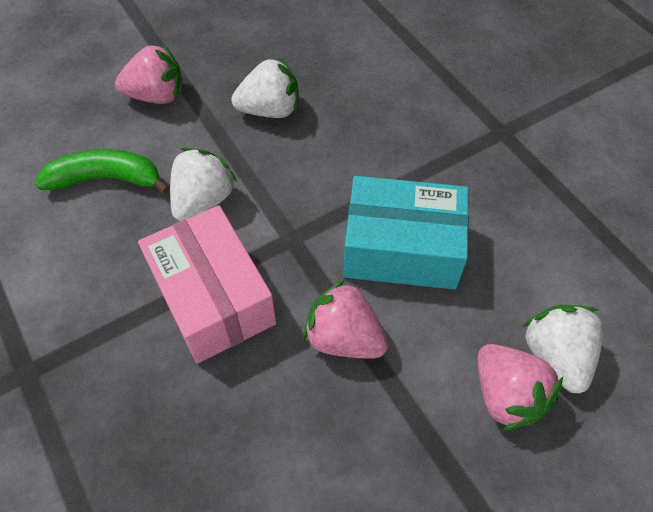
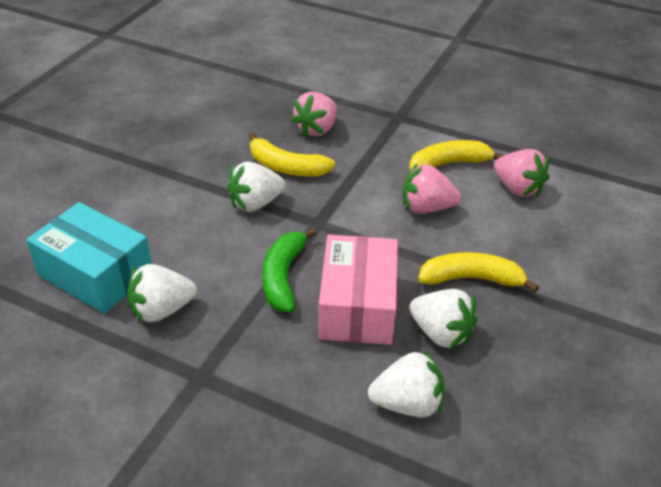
white strawberry: [170,148,237,221] [231,57,298,118] [522,305,603,394] = 3 -> [128,264,197,323] [227,162,285,212] [368,349,444,418] [409,289,477,349] = 4
yellow banana: none = 0 -> [248,132,335,177] [409,140,504,171] [418,252,539,293] = 3

